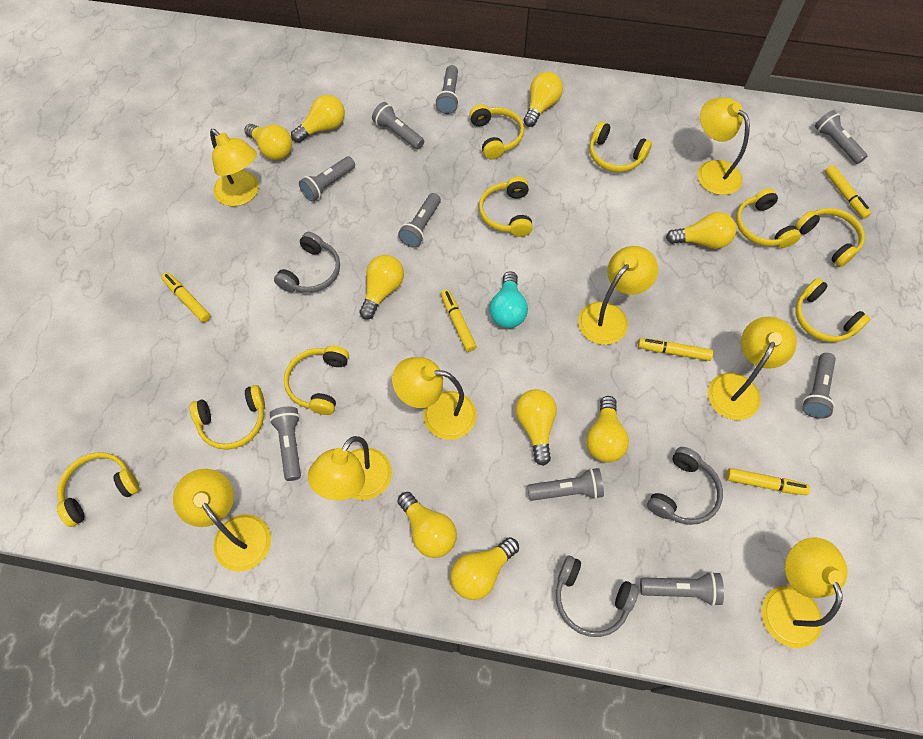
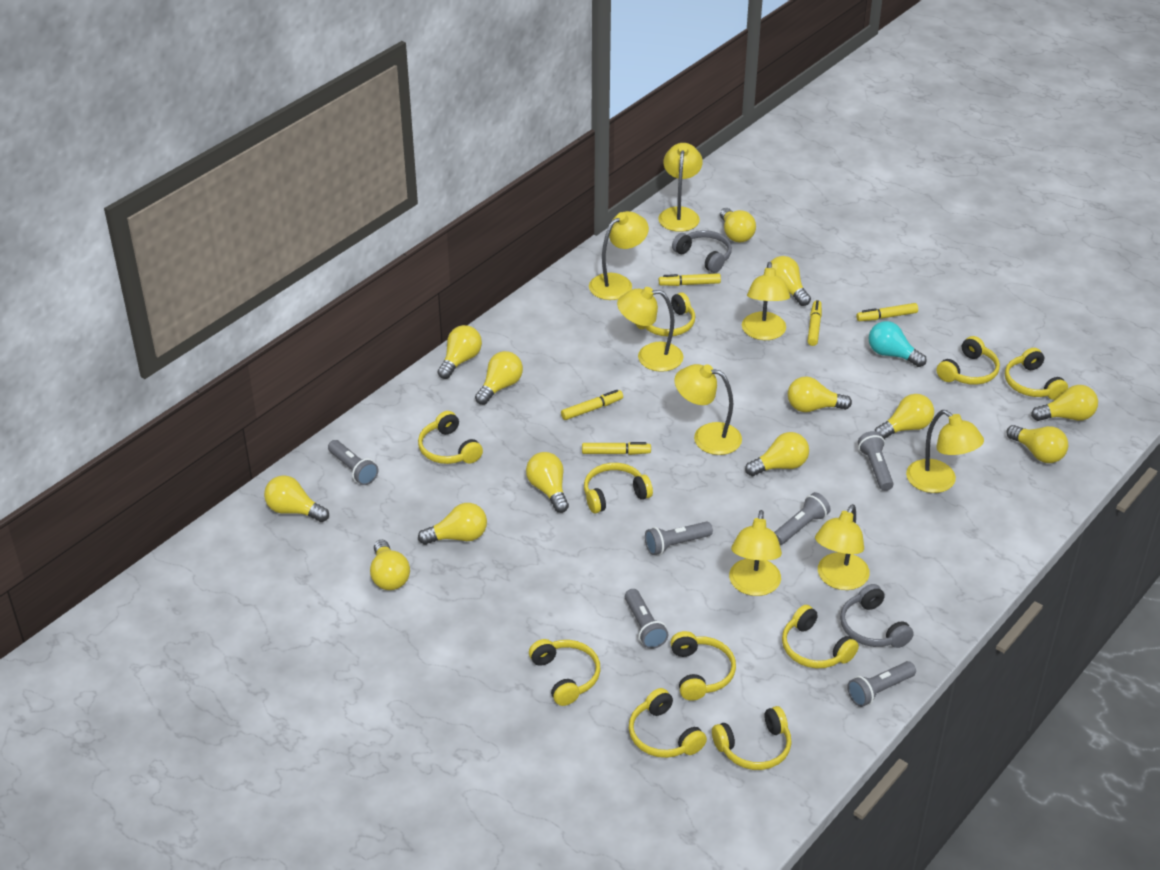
grey flashlight: [269,407,301,481] [299,157,355,202] [372,102,424,149] [398,193,441,248] [435,65,459,114] [528,468,604,501] [640,571,724,606] [802,353,836,419] [815,110,867,164] = 9 -> [328,440,378,485] [625,589,669,649] [645,522,713,555] [774,492,831,545] [847,661,916,707] [858,431,894,491] = 6
grey headphones: [274,232,340,293] [556,556,639,637] [647,447,723,525] = 3 -> [672,230,732,273] [840,584,914,648] = 2
yellow headphones: [57,452,140,527] [190,385,265,450] [284,345,349,415] [469,104,524,160] [479,177,533,237] [589,121,652,172] [736,188,801,248] [795,208,865,267] [795,278,870,342] = 9 -> [418,411,483,464] [529,639,601,706] [584,463,653,513] [629,688,707,758] [636,292,695,336] [671,631,736,700] [712,706,792,770] [782,605,859,669] [936,336,1000,385] [1005,348,1068,400] = 10
yellow light bulb: [244,124,292,160] [291,95,345,143] [359,255,404,320] [397,492,457,558] [450,537,519,600] [515,389,557,466] [523,72,563,127] [586,396,629,462] [666,212,736,249] = 9 -> [264,475,329,522] [370,540,410,590] [418,503,487,545] [438,325,482,379] [475,351,523,405] [526,452,569,513] [720,208,756,242] [745,432,809,476] [771,256,811,306] [788,376,852,412] [875,394,934,439] [1006,425,1068,463] [1031,385,1098,421] = 13

